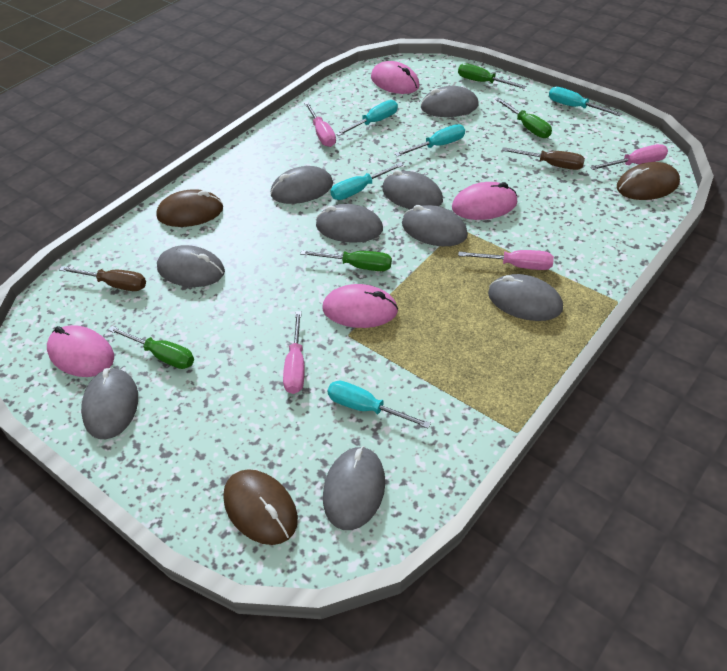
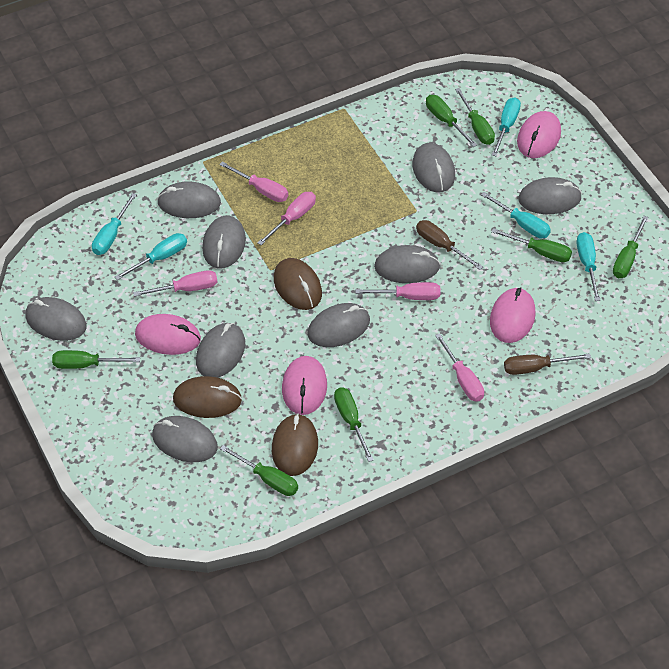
green screwdriver: [108,326,194,369] [300,250,392,271] [458,63,526,89] [495,98,552,138] = 4 -> [52,350,140,369] [220,445,298,496] [334,387,374,462] [426,95,477,147] [455,88,495,145] [491,228,572,262] [613,216,649,278] = 7
pink screwdriver: [283,311,304,394] [304,102,336,147] [458,250,554,270] [590,144,668,170] = 4 -> [133,270,217,297] [219,162,288,202] [257,192,316,245] [355,282,440,300] [435,333,484,401] = 5

